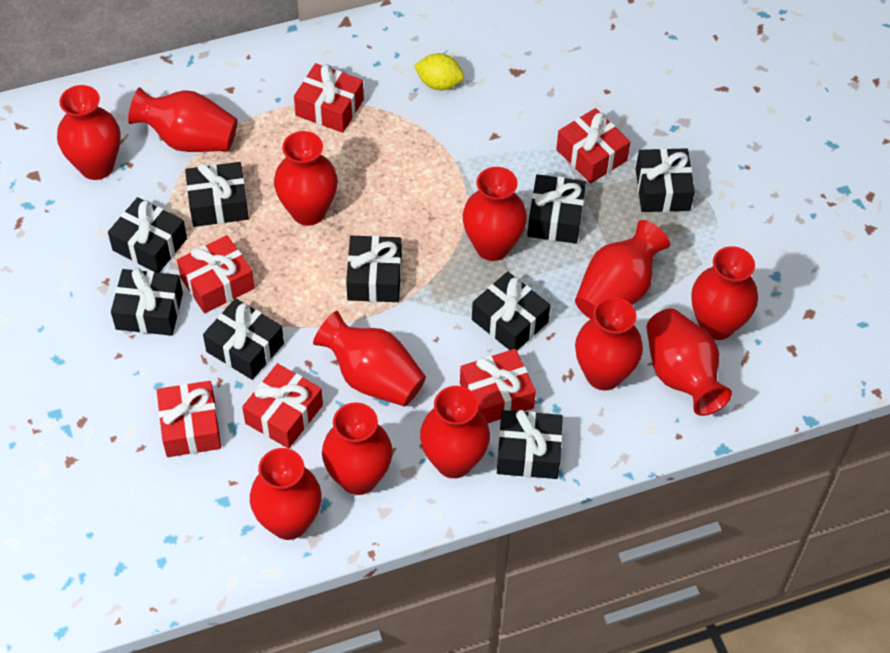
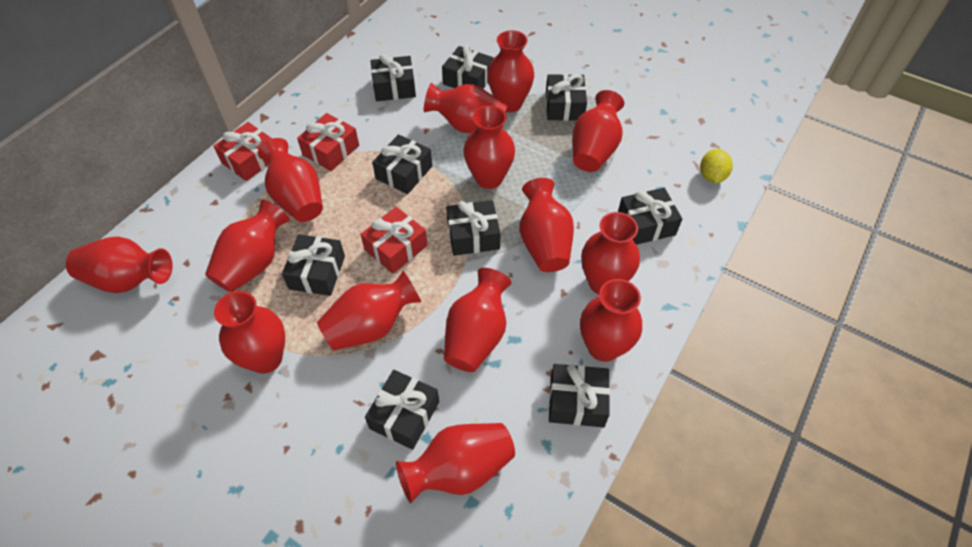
red gift: [157,381,221,457] [177,235,255,313] [242,363,323,449] [294,63,364,133] [460,349,536,423] [556,108,630,183] = 6 -> [214,122,272,181] [297,113,359,171] [360,207,427,274] = 3
red vase: [57,85,120,180] [128,87,238,152] [250,448,322,540] [274,131,338,226] [313,311,426,407] [322,402,393,495] [420,386,490,478] [463,167,527,261] [575,220,670,319] [575,297,643,390] [646,309,732,416] [692,246,758,340] = 12 -> [66,237,173,293] [205,200,290,292] [214,291,285,373] [258,138,323,222] [317,271,421,351] [396,423,515,503] [424,83,508,133] [444,268,511,372] [463,105,515,189] [487,30,534,112] [519,178,574,272] [573,90,624,172] [580,279,642,362] [581,212,640,294] = 14

